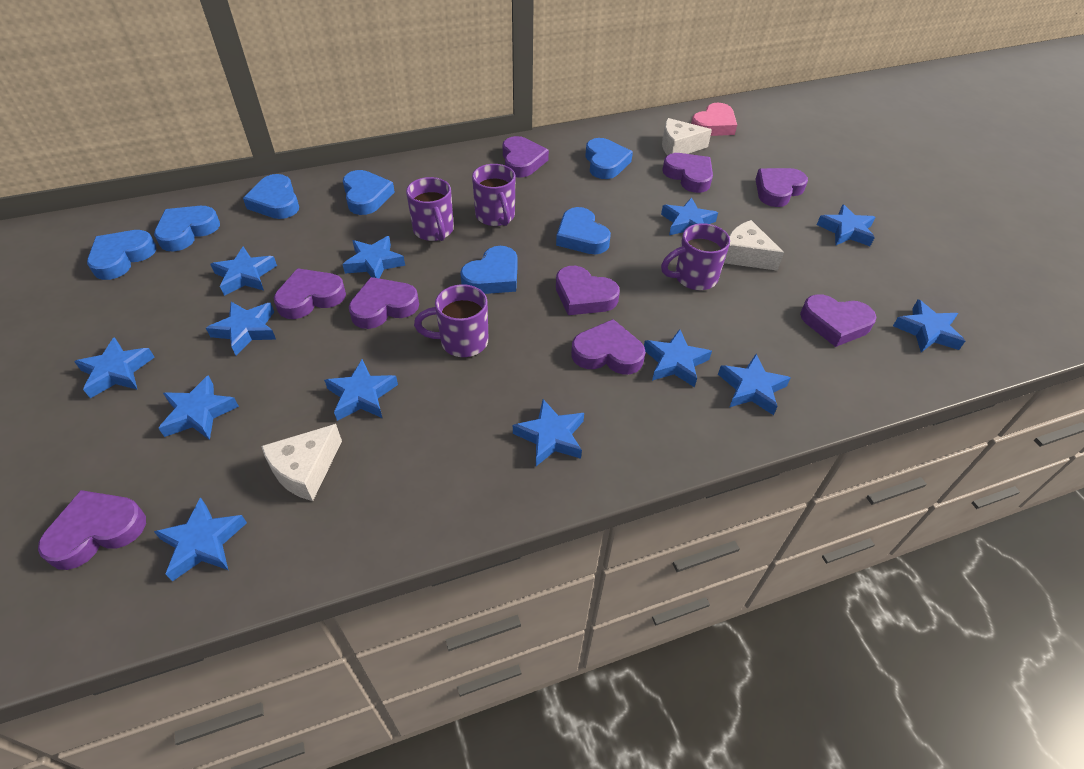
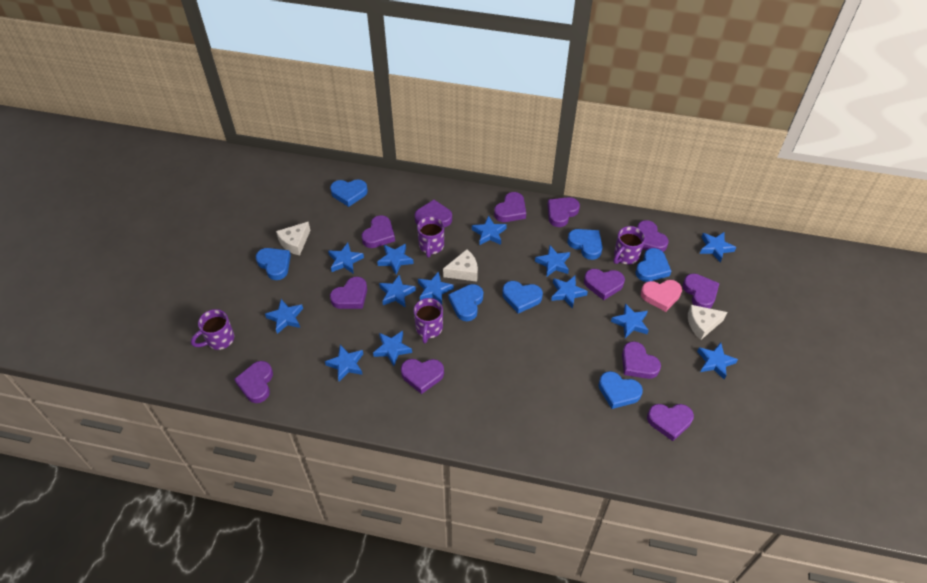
purple heart: [38,490,146,570] [274,268,346,319] [349,277,419,329] [502,136,549,178] [556,266,620,315] [571,319,646,374] [662,153,713,193] [756,168,808,207] [800,294,876,347] = 9 -> [234,361,273,403] [330,277,367,309] [362,215,395,248] [401,359,444,394] [415,200,452,227] [494,192,526,222] [548,197,580,227] [584,269,625,300] [622,341,661,379] [637,220,669,252] [647,404,694,441] [683,273,719,308] = 12

